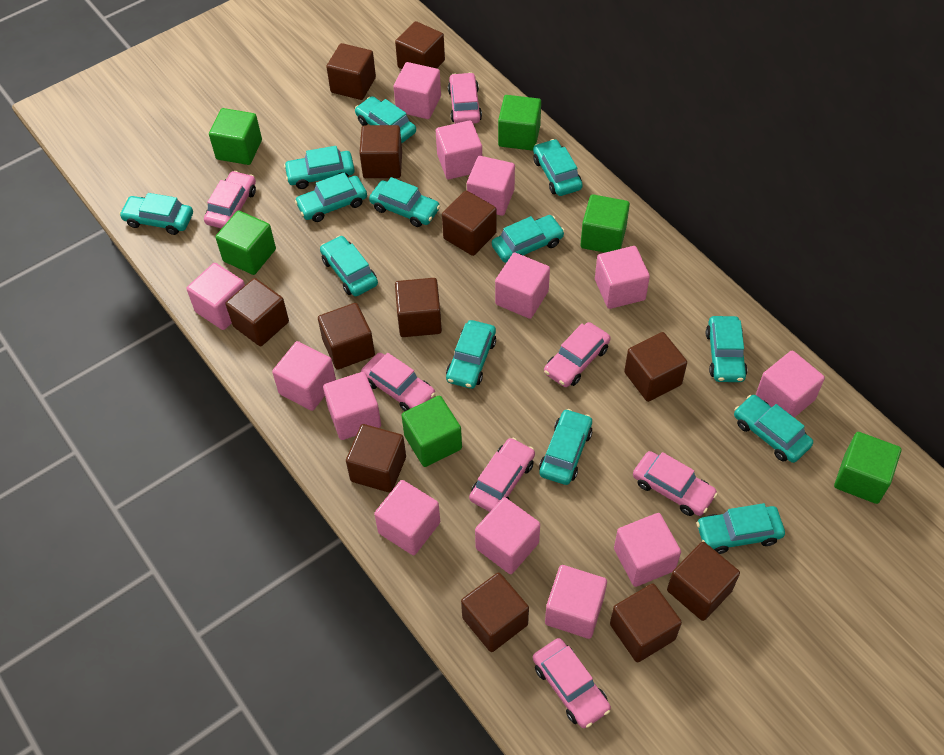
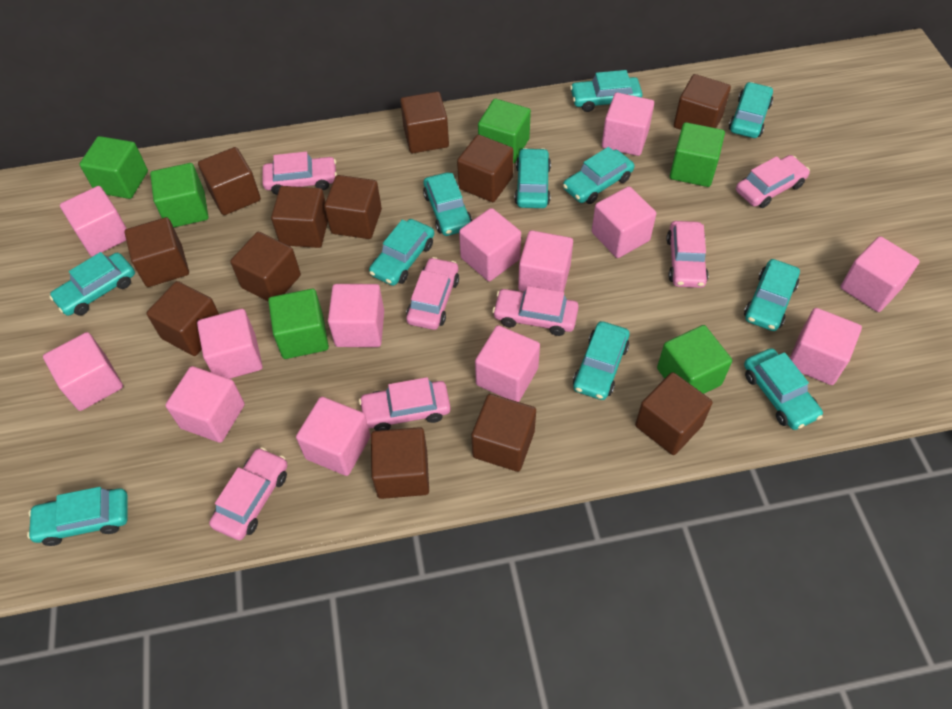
turquoise car: [119,193,193,235] [284,146,355,189] [295,172,367,222] [320,236,378,296] [355,96,416,143] [369,177,440,227] [446,320,496,389] [492,215,564,263] [533,139,583,196] [539,409,592,485] [696,503,785,554] [706,316,747,382] [734,395,813,463] = 13 -> [27,487,128,546] [49,252,135,316] [369,219,434,286] [423,172,472,236] [514,148,551,208] [563,147,634,204] [570,70,642,112] [573,321,630,400] [729,82,773,138] [744,259,800,331] [744,348,823,430] = 11

